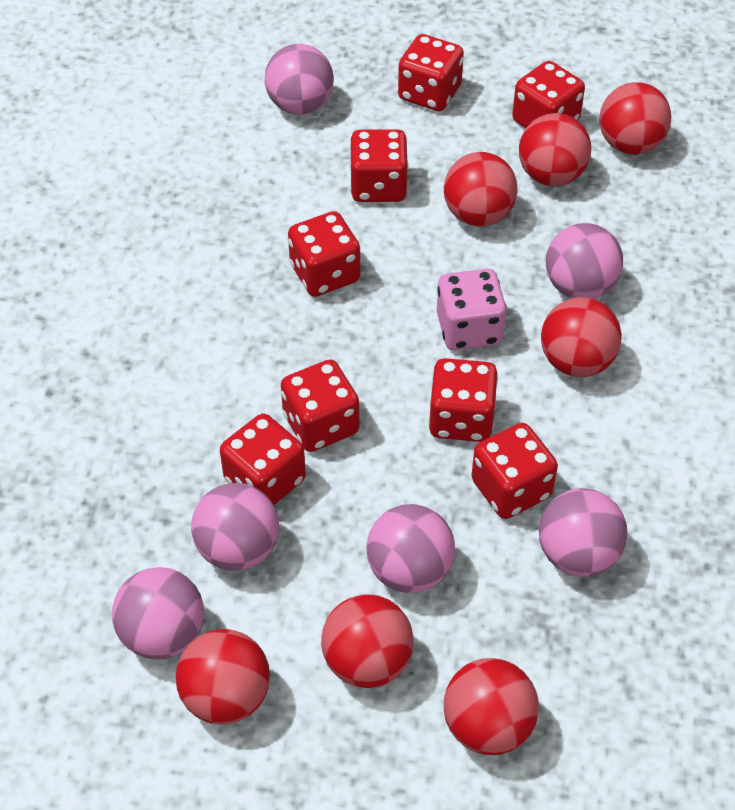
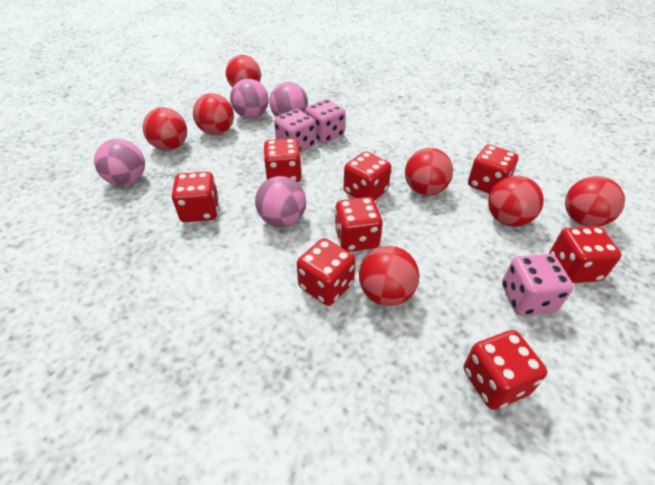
pink ball: [112,567,204,660] [191,483,279,571] [265,44,334,115] [366,504,455,593] [539,488,628,577] [546,223,623,299] = 6 -> [94,139,145,186] [230,79,269,119] [255,176,306,227] [269,82,308,117] = 4
pink dice: [437,269,507,350] = 1 -> [274,109,316,152] [305,99,345,144] [502,254,574,315] = 3

